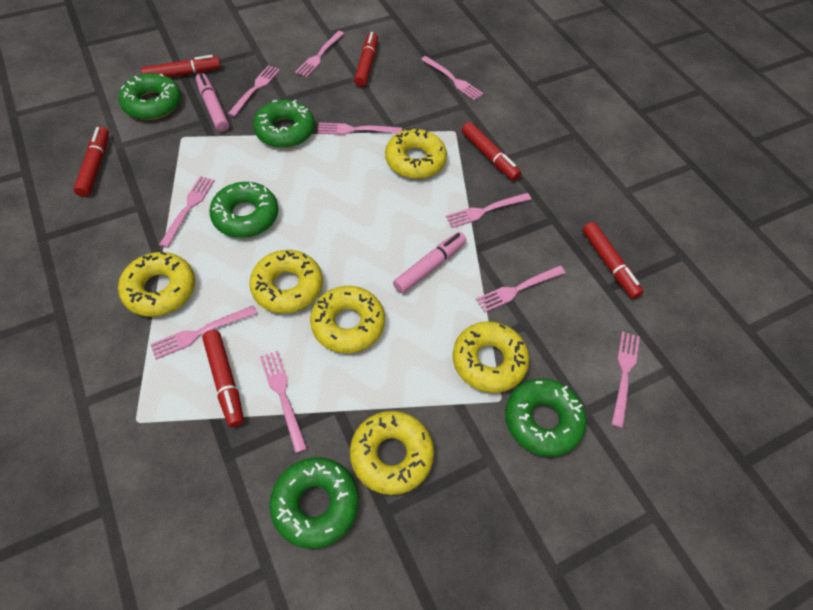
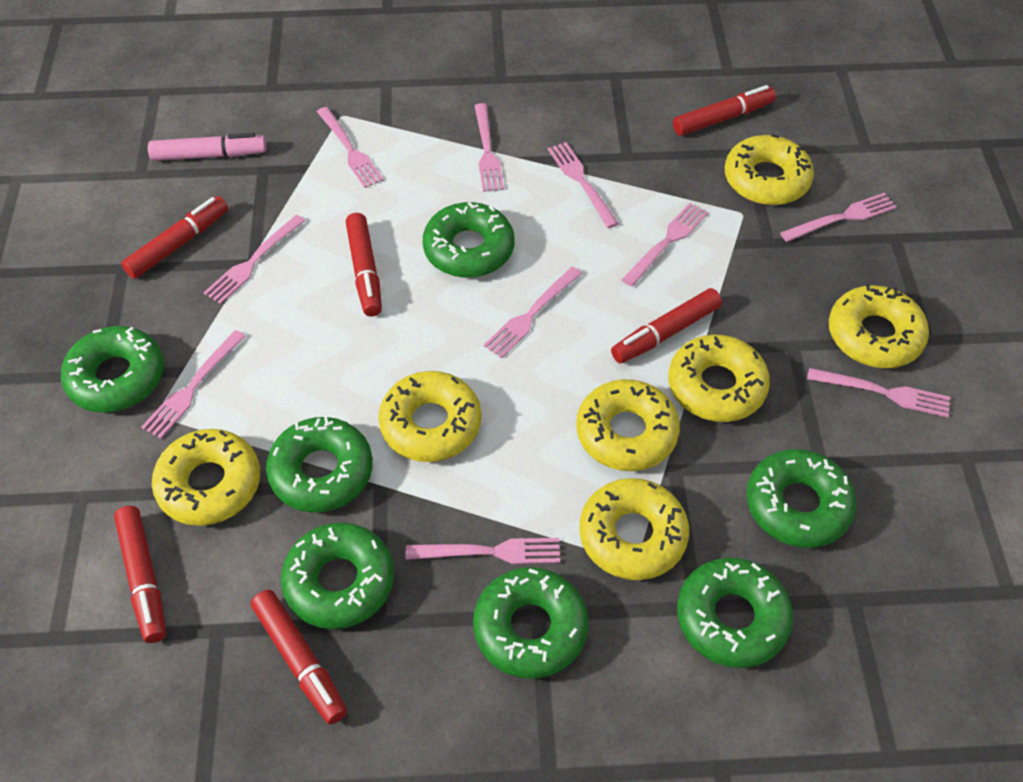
green donut: [118,73,181,120] [209,182,278,238] [253,100,315,148] [270,457,359,549] [505,378,587,457] = 5 -> [61,326,164,413] [266,416,373,513] [281,523,394,629] [423,202,514,278] [473,567,588,679] [677,558,793,668] [746,449,856,548] = 7
pink marker: [196,73,229,132] [393,232,467,294] = 2 -> [148,133,267,161] = 1
yellow donut: [118,252,195,317] [249,250,323,313] [310,286,385,353] [350,411,434,495] [385,129,447,179] [453,321,529,393] = 6 -> [152,429,260,526] [378,371,481,462] [576,379,680,471] [579,478,689,580] [668,334,770,422] [725,134,814,205] [829,284,929,368] = 7

